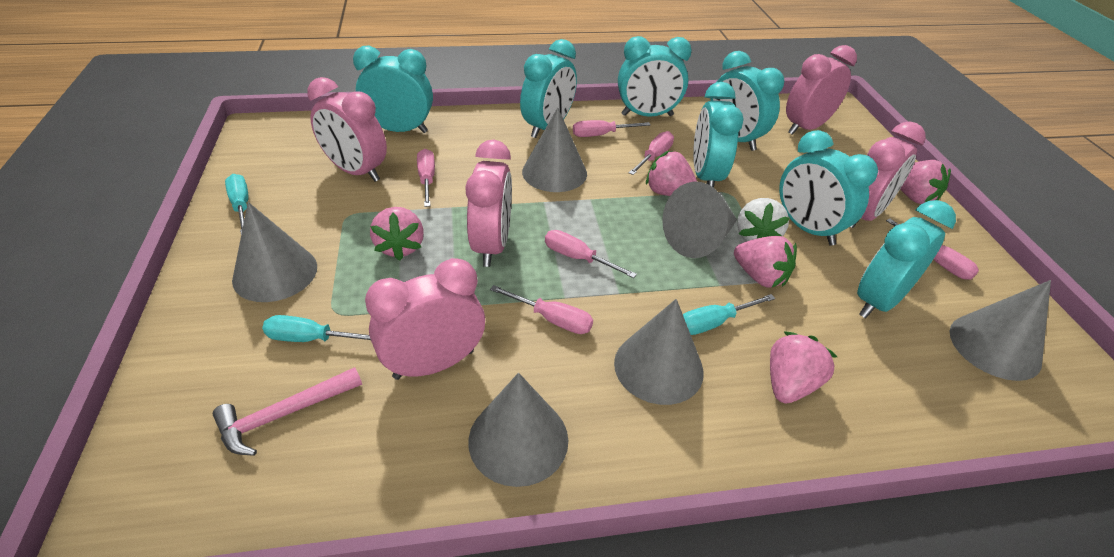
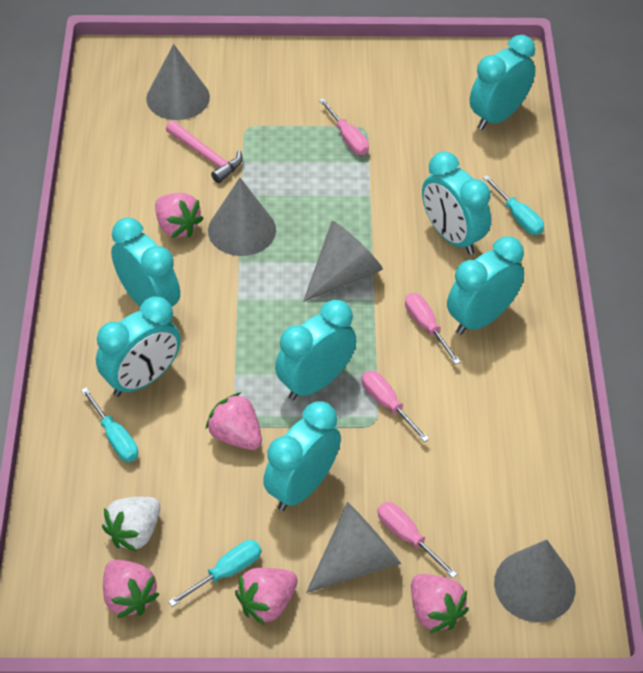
grey cone: [232,202,317,302] [468,373,569,487] [522,108,587,192] [614,299,704,405] [662,181,737,258] [950,280,1051,381] = 6 -> [146,44,210,120] [208,178,276,256] [303,221,383,302] [306,502,401,593] [494,539,576,622] = 5
pink clock: [307,77,387,182] [365,258,485,380] [465,140,512,267] [786,45,857,135] [850,121,926,228] = 5 -> none = 0
pink screwdriver: [417,149,435,207] [490,285,593,334] [545,230,637,278] [573,120,650,137] [629,131,674,175] [886,218,979,280] = 6 -> [319,98,369,155] [362,370,429,442] [378,502,457,578] [405,293,461,365] = 4

